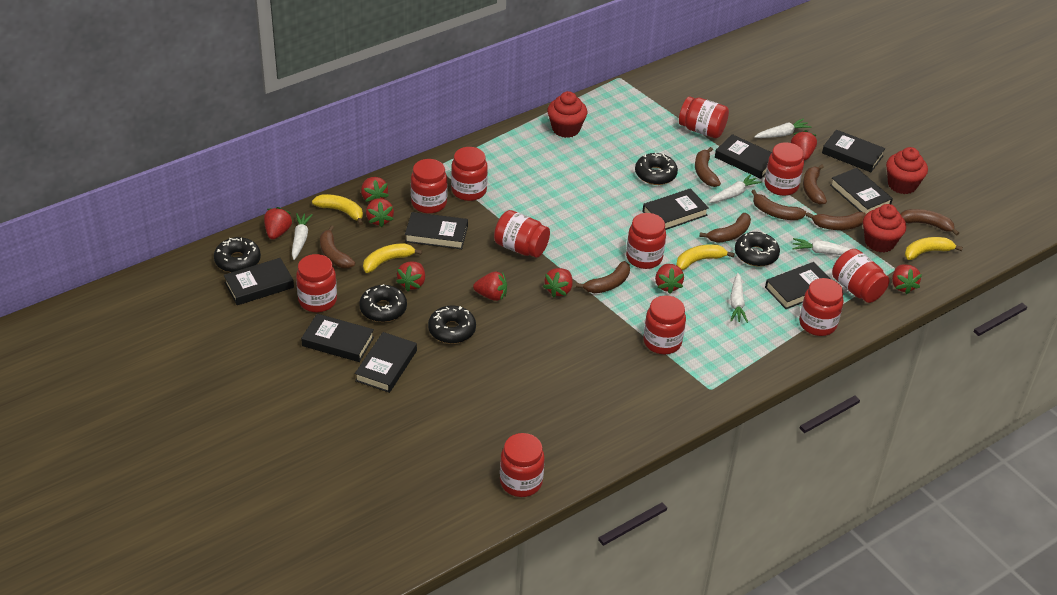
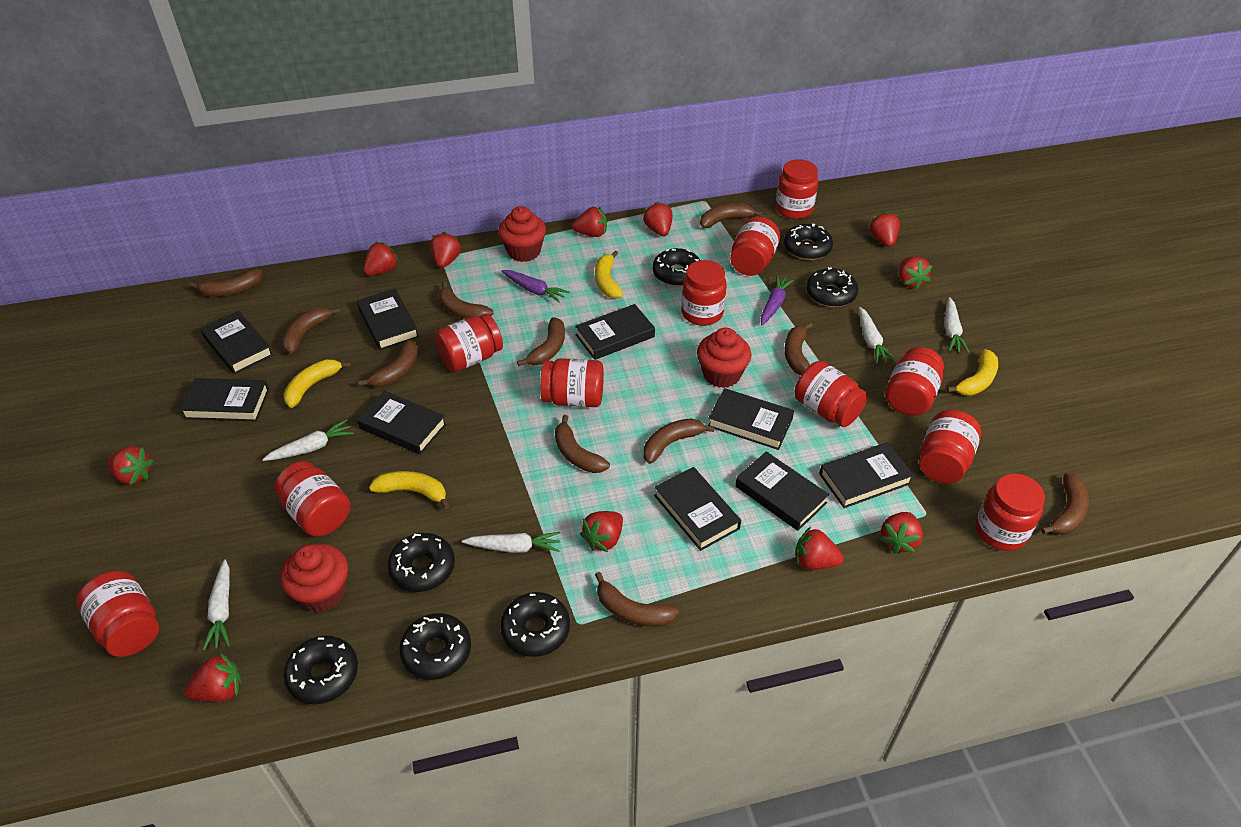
black donut: [214,237,261,272] [359,284,407,322] [428,306,476,344] [635,152,678,185] [735,232,780,267] = 5 -> [284,636,358,704] [388,533,455,592] [399,613,471,680] [500,592,570,657] [652,248,700,286] [784,223,833,260] [806,267,858,307] = 7
brown banana: [320,225,355,268] [576,261,630,293] [695,147,721,187] [700,213,751,243] [751,190,806,220] [803,164,827,205] [806,212,866,230] [901,209,959,236] = 8 -> [190,269,263,297] [282,307,340,354] [358,339,419,387] [439,282,494,319] [517,317,565,366] [555,415,610,473] [595,572,679,627] [644,419,715,464] [700,203,762,228] [784,322,813,375] [1041,473,1089,535] = 11
purple carrot: none = 0 -> [502,270,569,303] [761,275,794,325] = 2
red strawberry: [264,207,292,239] [361,177,389,203] [366,198,394,227] [396,261,425,291] [473,272,507,301] [543,268,573,298] [655,264,684,294] [791,130,817,161] [892,264,922,294] = 9 -> [107,446,153,486] [184,653,242,702] [363,242,399,276] [430,232,462,268] [572,207,607,237] [580,511,623,552] [643,202,673,236] [795,527,844,570] [869,211,900,247] [879,512,923,553] [899,257,932,290] = 11

